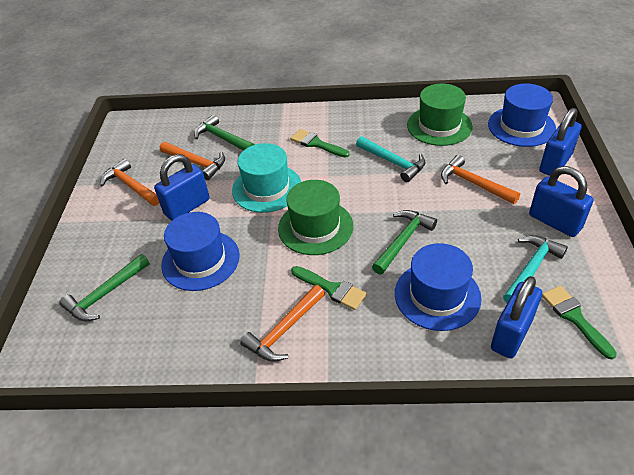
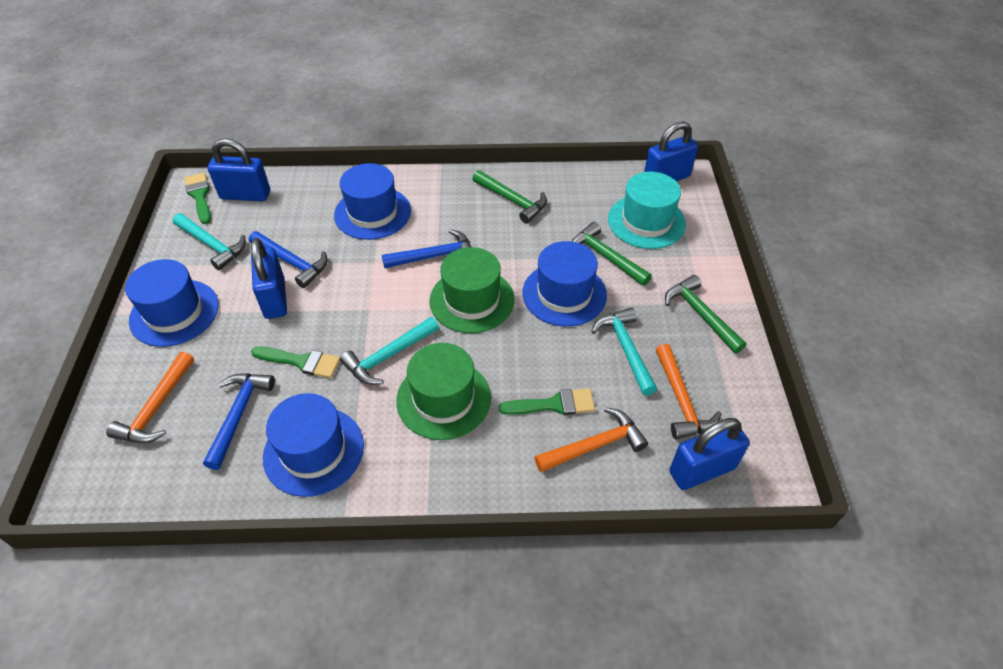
blue hammer: none = 0 -> [203,373,275,470] [249,231,328,288] [382,229,471,268] = 3
blue hat: [161,212,240,291] [395,243,482,331] [488,83,556,147] = 3 -> [125,259,219,347] [263,393,364,497] [334,163,411,240] [522,241,607,327] = 4
orange hammer: [100,159,159,206] [160,142,225,180] [240,285,325,362] [441,155,520,204] = 4 -> [106,351,194,443] [535,407,648,472] [656,344,721,439] = 3
turquoise hammer: [356,136,425,182] [503,235,568,303] = 2 -> [173,213,246,270] [340,317,439,385] [591,307,657,396] = 3

